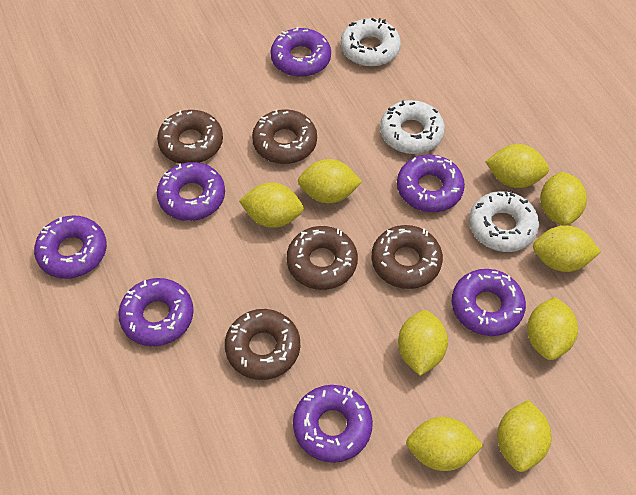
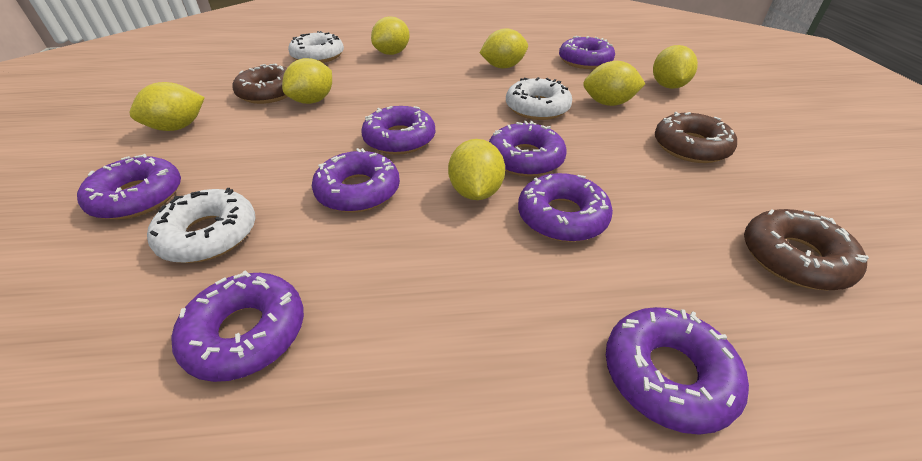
brown donut: [157,110,223,164] [225,309,300,380] [252,109,317,164] [287,226,358,290] [371,225,443,289] = 5 -> [232,63,288,104] [655,112,737,163] [744,209,869,291] = 3
purple donut: [34,215,107,279] [118,278,194,346] [157,162,225,221] [270,27,331,77] [293,385,373,463] [397,154,465,212] [451,269,526,336] = 7 -> [77,154,181,220] [171,270,304,382] [312,148,400,213] [361,106,435,155] [489,121,567,176] [518,173,613,242] [559,36,615,69] [606,307,749,435] = 8
yellow lemon: [239,182,304,228] [298,159,362,204] [398,310,448,376] [406,417,483,471] [485,144,549,188] [497,400,552,472] [527,297,578,360] [533,226,601,272] [540,172,587,226] = 9 -> [130,82,205,131] [282,58,332,104] [371,17,410,55] [448,139,505,200] [479,28,528,68] [583,61,646,106] [653,45,698,89] = 7

